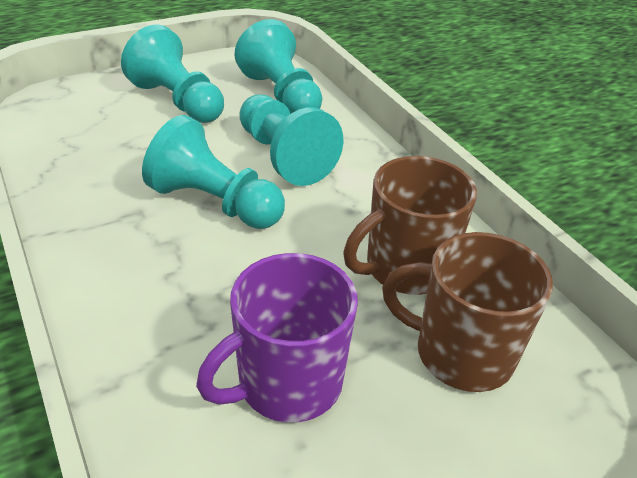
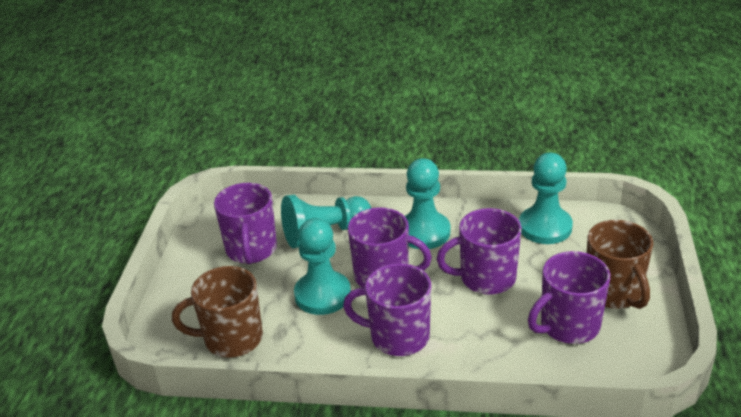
purple mug: [196,253,358,423] = 1 -> [214,183,277,264] [343,263,431,356] [348,207,432,287] [437,208,522,295] [528,251,610,344] = 5

